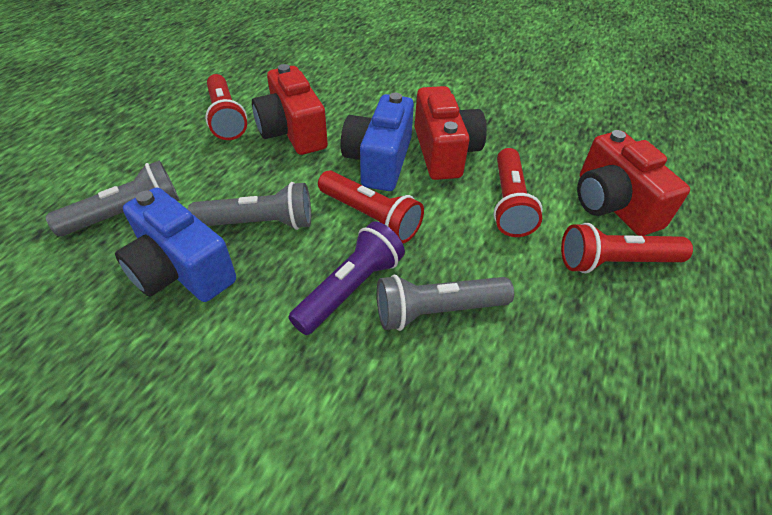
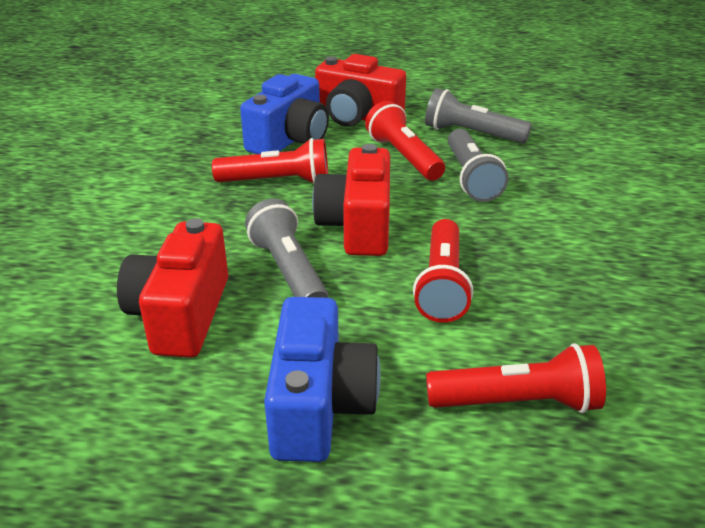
purple flashlight: [289,221,405,335] = 1 -> none = 0

